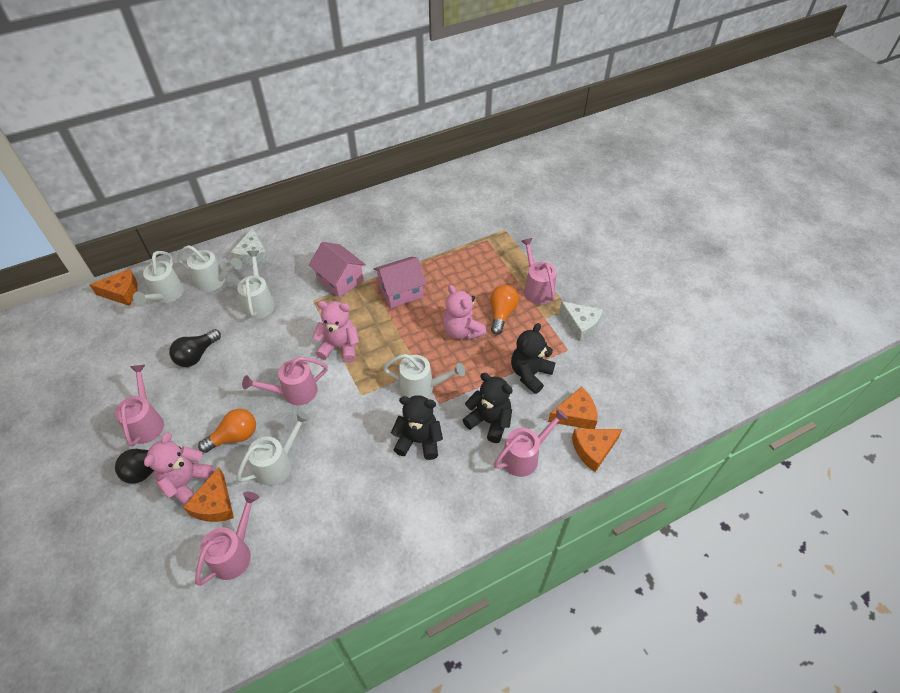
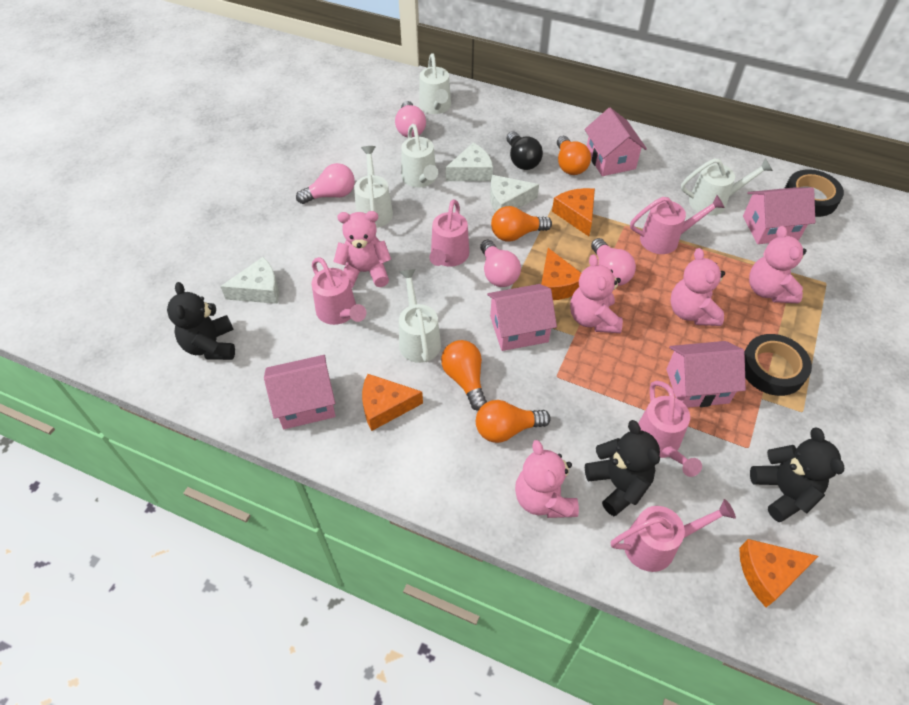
black light bulb: [115,446,181,484] [169,329,221,367] = 2 -> [507,132,543,170] = 1
black tape: none = 0 -> [744,334,812,396] [785,169,844,217] = 2
orange light bulb: [198,409,256,453] [490,285,519,335] = 2 -> [441,340,487,411] [476,400,551,443] [491,206,552,242] [557,136,591,175] = 4
pink house: [309,242,366,298] [374,257,426,308] = 2 -> [264,355,336,429] [487,284,557,351] [584,108,647,176] [666,341,746,408] [743,187,815,244] = 5
pink light bulb: none = 0 -> [296,163,355,204] [395,101,426,137] [480,240,521,287] [591,238,636,286] = 4
pink teddy bear: [144,432,214,506] [312,301,359,363] [443,285,486,340] = 3 -> [333,211,391,288] [515,440,579,518] [570,254,623,333] [670,248,725,326] [749,226,806,303] = 5
white cheese: [230,228,269,265] [559,301,603,342] = 2 -> [220,257,279,304] [445,143,493,181] [490,175,539,212] = 3

